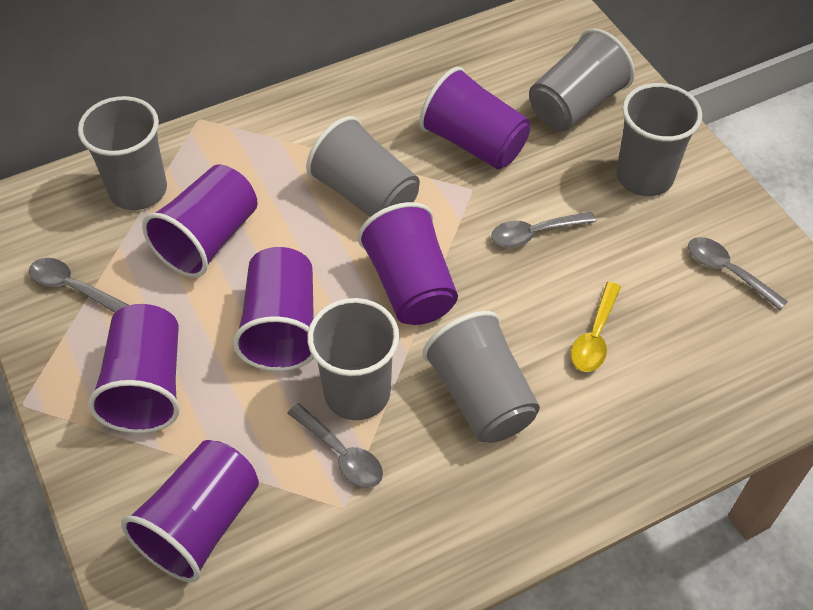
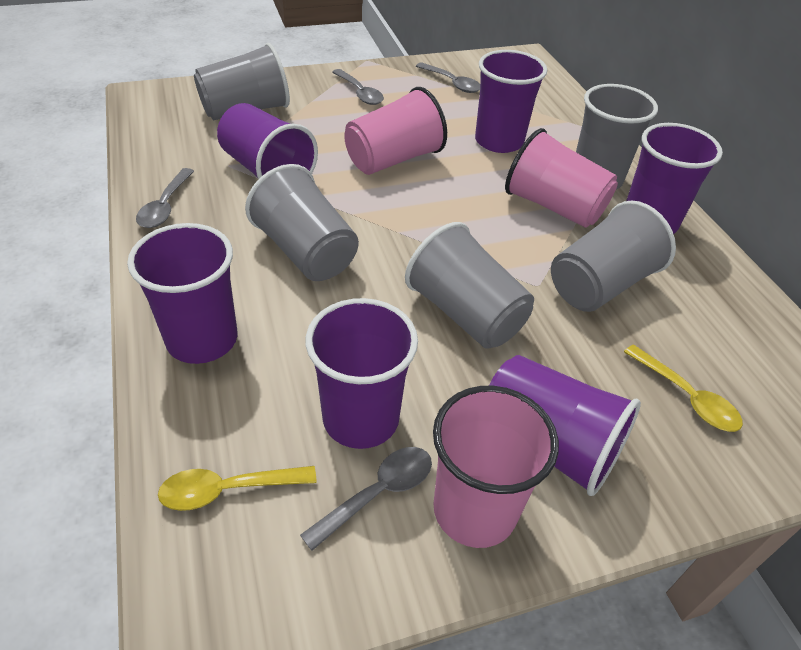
grey cup: [78,96,167,210] [306,116,420,217] [307,298,399,420] [422,311,540,443] [529,28,635,131] [616,83,702,196] = 6 -> [194,43,290,120] [245,164,359,281] [405,222,534,349] [551,200,676,312] [576,84,658,190] = 5
pink cup: none = 0 -> [344,87,447,175] [433,386,559,548] [505,128,618,228] = 3
yellow spoon: [571,282,621,372] = 1 -> [158,466,317,511] [624,344,743,432] = 2

